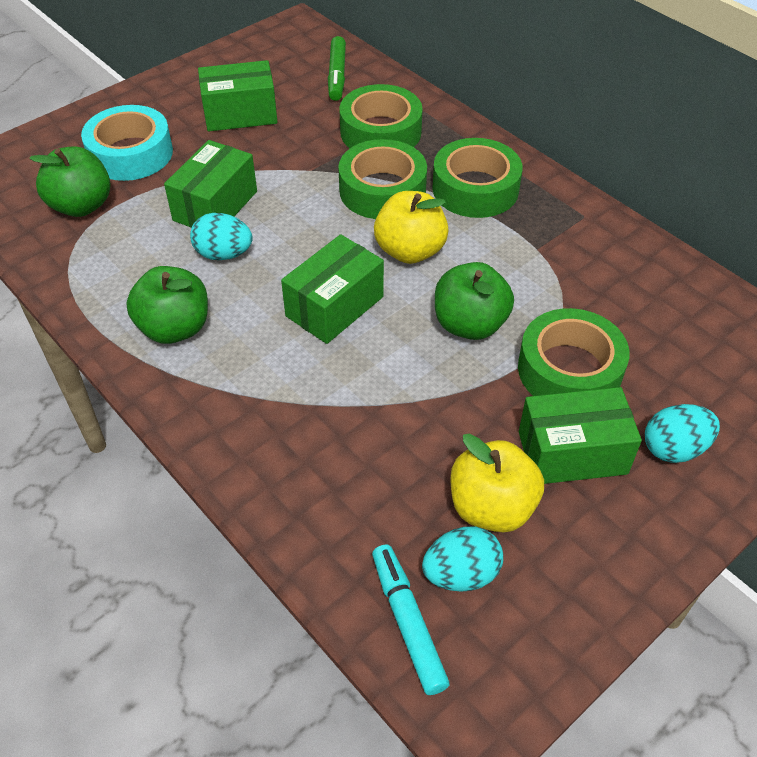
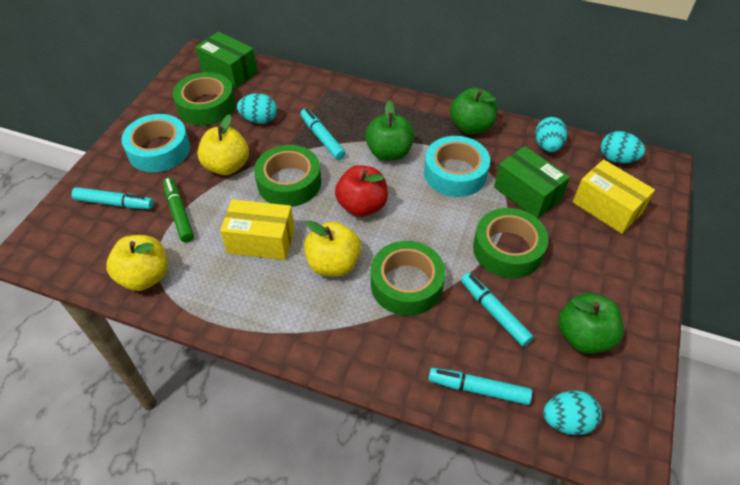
green box: [164,140,257,228] [198,60,278,131] [281,234,384,344] [519,387,642,484] = 4 -> [196,32,257,89] [494,146,570,219] = 2
red apple: none = 0 -> [335,165,388,217] = 1
turquoise egg: [190,213,253,260] [422,527,503,592] [645,404,720,463] = 3 -> [237,93,277,124] [535,117,567,152] [543,390,602,435] [601,131,645,163] = 4
turquoise marker: [372,544,450,695] = 1 -> [72,187,154,209] [301,109,346,160] [428,368,532,405] [461,273,533,347] = 4
turquoise tape: [81,105,173,181] = 1 -> [121,114,190,172] [424,136,490,197] = 2
yellow apple: [374,191,449,264] [451,434,544,533] = 2 -> [106,235,168,291] [198,114,249,175] [304,221,361,277] = 3
yellow box: none = 0 -> [220,199,295,260] [573,159,655,234] = 2

